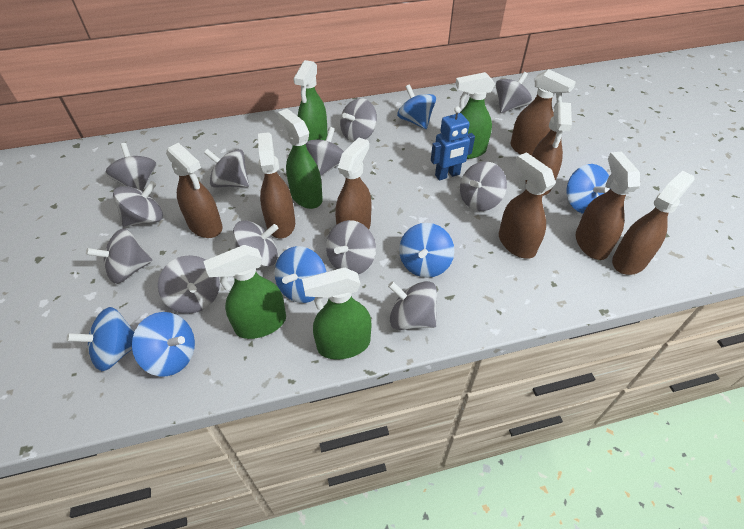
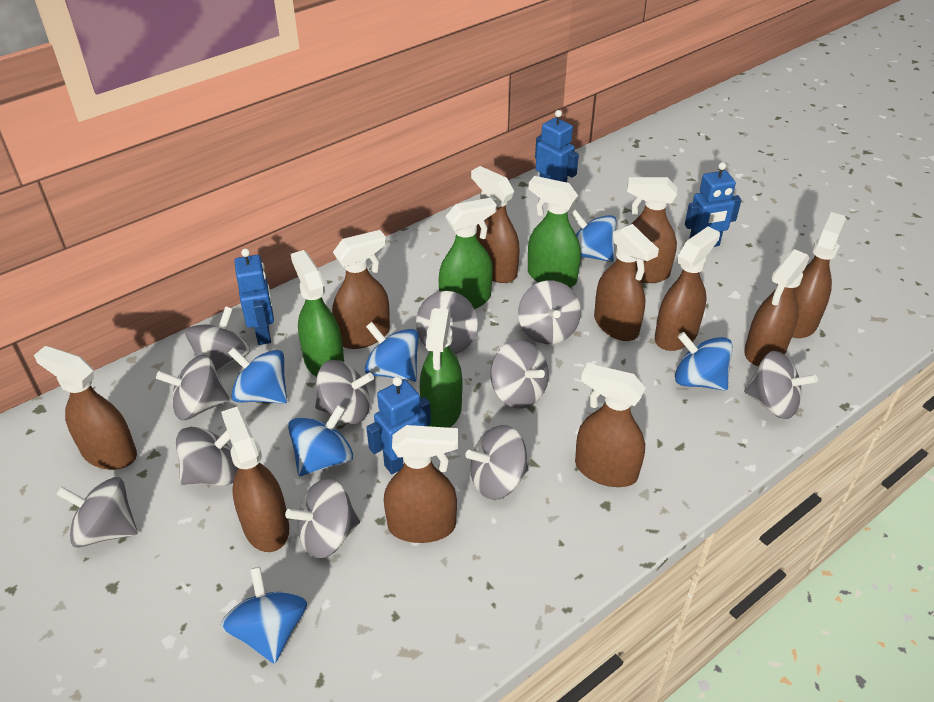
blue robot: [431,106,475,180] = 1 -> [234,249,274,345] [366,377,431,474] [535,110,579,182] [685,162,741,247] = 4
brown spray bottle: [166,142,222,238] [258,132,295,238] [335,137,372,229] [499,152,556,259] [510,69,576,156] [525,102,572,196] [576,152,640,260] [612,170,694,275] = 8 -> [34,346,137,470] [221,407,289,552] [332,230,390,349] [384,425,458,543] [471,166,519,283] [575,363,645,487] [594,224,659,341] [627,177,677,283] [655,226,720,351] [744,249,809,366] [792,212,846,338] = 11
green spray bottle: [203,245,286,339] [278,109,323,209] [293,60,328,141] [302,267,371,359] [455,72,495,159] = 5 -> [291,250,344,377] [420,308,462,428] [439,198,497,309] [528,176,581,287] = 4
grey spinning top: [86,228,153,284] [105,143,156,191] [113,181,163,227] [158,255,220,314] [204,149,249,187] [233,221,278,267] [306,127,344,176] [326,220,376,274] [340,98,377,142] [388,281,437,330] [460,161,507,211] [496,72,532,113] = 12 -> [56,477,138,548] [156,355,230,420] [176,427,238,486] [185,306,250,372] [285,478,360,558] [315,360,374,424] [416,291,478,354] [466,425,529,499] [490,340,549,409] [518,280,581,344] [744,351,818,419] = 11

